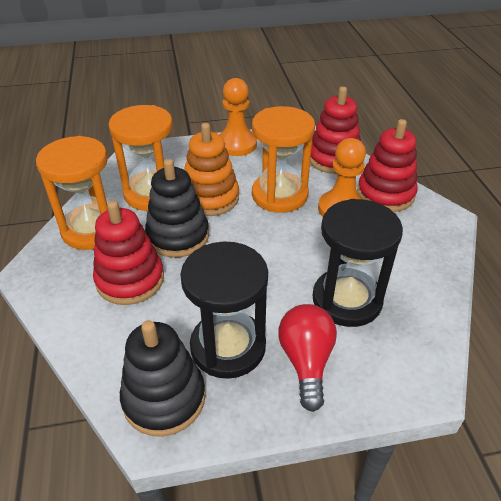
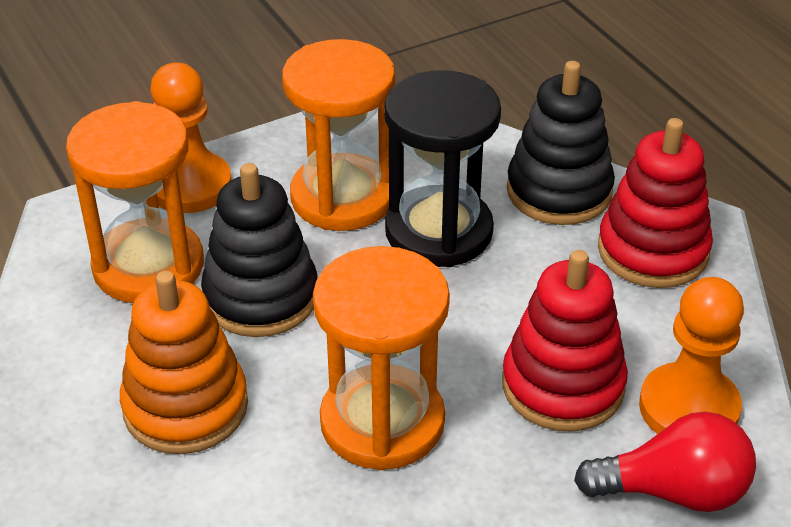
black hourglass: [180,241,268,379] [313,199,403,327] = 2 -> [384,70,501,267] = 1
red stacking toy: [93,201,164,305] [310,86,361,174] [357,119,418,212] = 3 -> [502,250,628,432] [598,118,713,288] = 2

